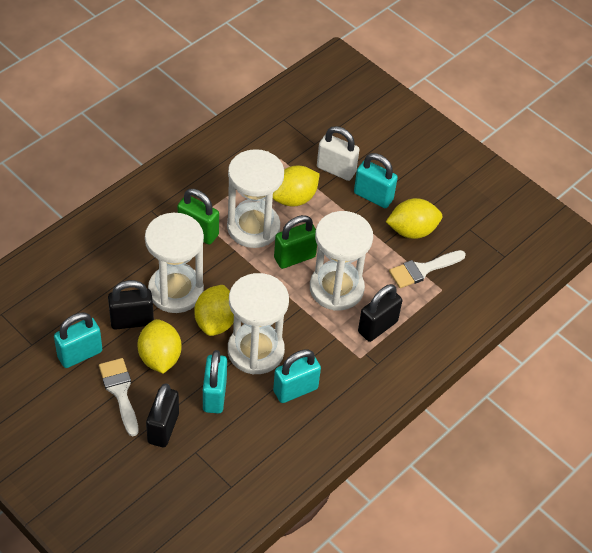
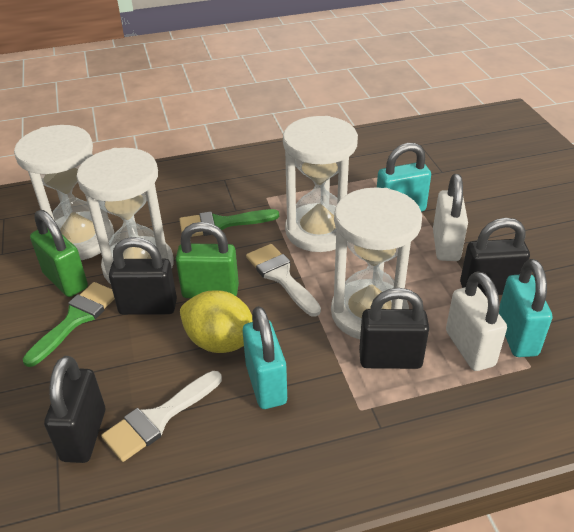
black padlock: [108,280,154,330] [146,383,179,447] [358,284,402,342] = 3 -> [44,356,105,463] [109,237,177,315] [359,288,429,369] [460,218,530,296] = 4
green brush: none = 0 -> [23,282,115,367] [179,209,279,237] = 2
turquoise padlock: [54,313,102,368] [203,350,227,414] [273,350,321,403] [354,153,398,208] = 4 -> [243,306,287,409] [377,143,431,212] [499,259,552,357] = 3
white padlock: [317,126,360,181] = 1 -> [433,174,468,261] [446,271,507,371] = 2
yellow lemon: [137,319,181,374] [194,285,234,336] [273,166,320,207] [386,198,442,239] = 4 -> [180,290,253,353] = 1

